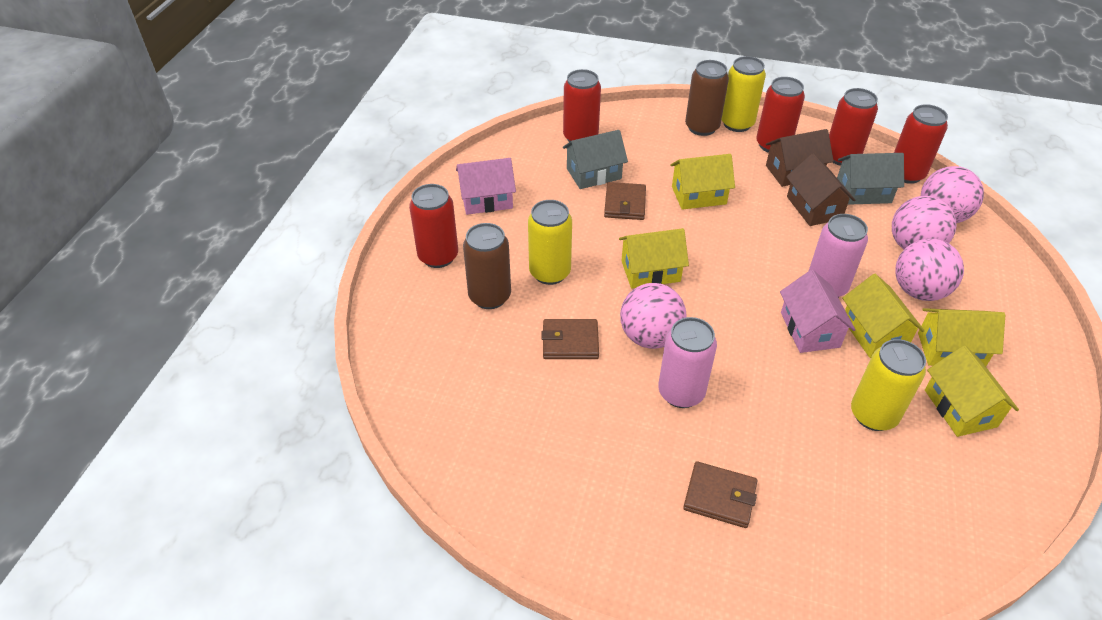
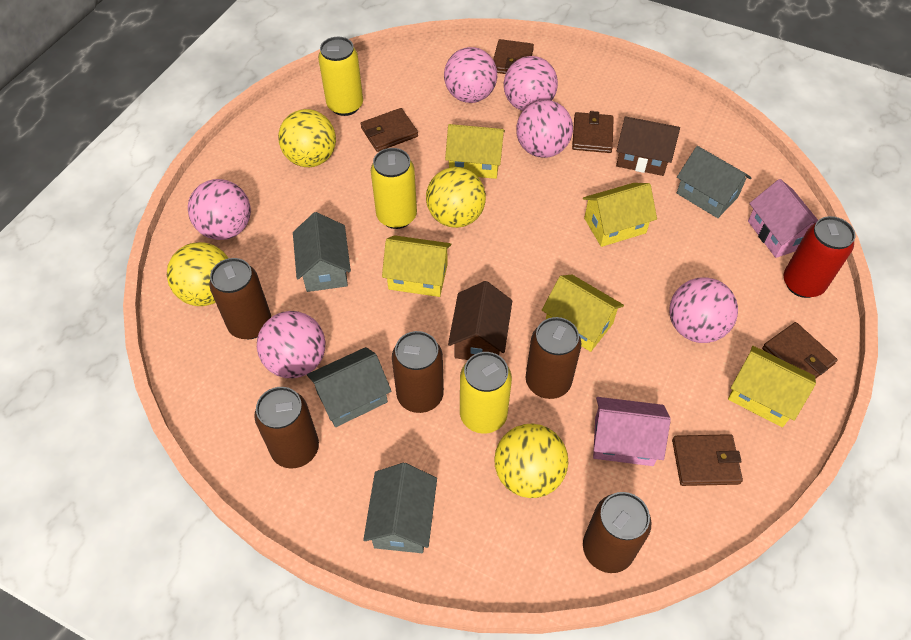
brown can: [463,223,511,309] [685,60,729,136] = 2 -> [209,258,271,339] [254,387,319,468] [392,331,444,413] [526,317,581,399] [583,492,651,573] = 5
brown wallet: [541,319,599,359] [604,182,646,220] [683,461,757,528] = 3 -> [360,108,418,152] [493,39,534,74] [572,111,614,153] [672,434,743,486] [762,322,838,379] = 5
grey house: [563,130,628,189] [837,153,904,205] = 2 -> [293,212,351,292] [307,347,391,427] [363,463,437,553] [677,146,752,218] = 4
pink ball: [620,283,687,349] [892,196,956,249] [895,238,964,301] [921,166,984,223] = 4 -> [188,179,251,240] [257,311,325,378] [444,47,497,103] [504,56,558,111] [516,100,573,158] [669,277,738,343] = 6
pink can: [658,317,717,408] [809,214,868,298] = 2 -> none = 0
red can: [409,184,458,268] [563,69,601,142] [756,77,805,153] [829,88,878,166] [894,104,948,184] = 5 -> [784,216,856,298] = 1
yellow ball: none = 0 -> [167,242,228,306] [278,109,336,167] [426,167,486,228] [495,424,568,498] = 4

